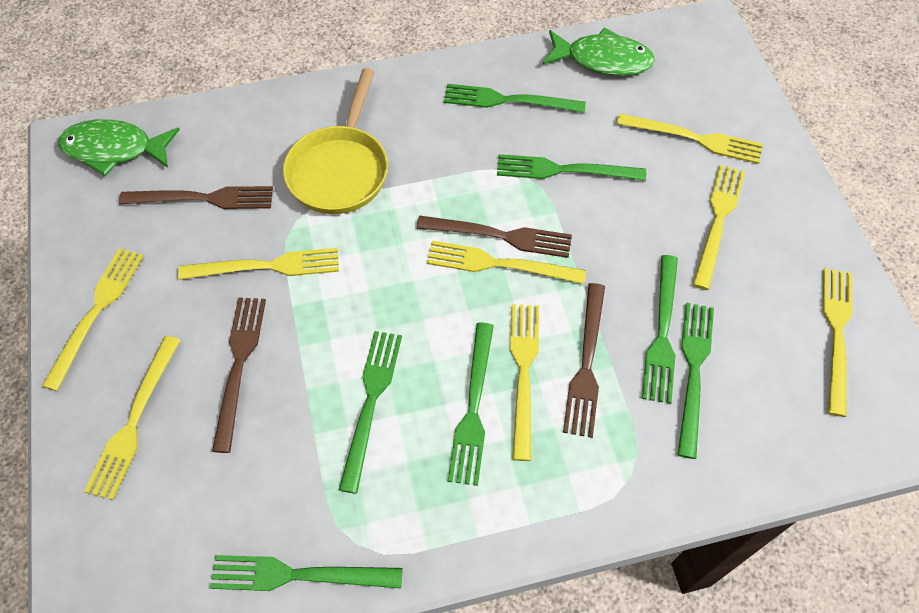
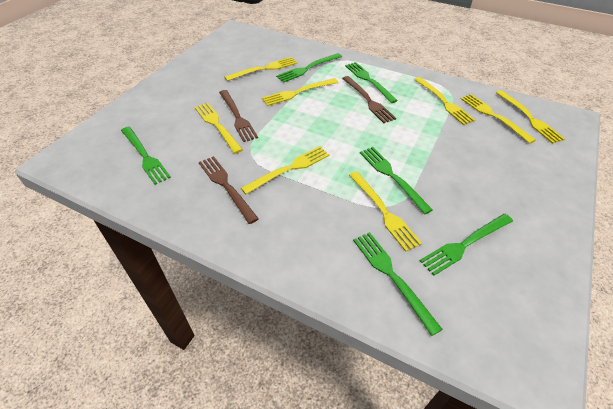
brown fork: [119,186,273,209] [212,297,266,453] [416,216,572,258] [563,283,605,438] = 4 -> [199,156,259,224] [219,90,258,142] [342,76,396,123] = 3
green fish: [58,119,180,176] [543,27,655,76] = 2 -> none = 0
green fork: [210,555,403,591] [339,331,402,494] [444,84,586,113] [448,323,494,486] [497,154,646,181] [642,255,678,404] [678,303,714,459] = 7 -> [121,127,171,185] [276,53,342,82] [345,62,398,103] [353,232,443,336] [360,147,433,214] [420,214,513,276] = 6
yellow pan: [283,68,388,214] = 1 -> none = 0

